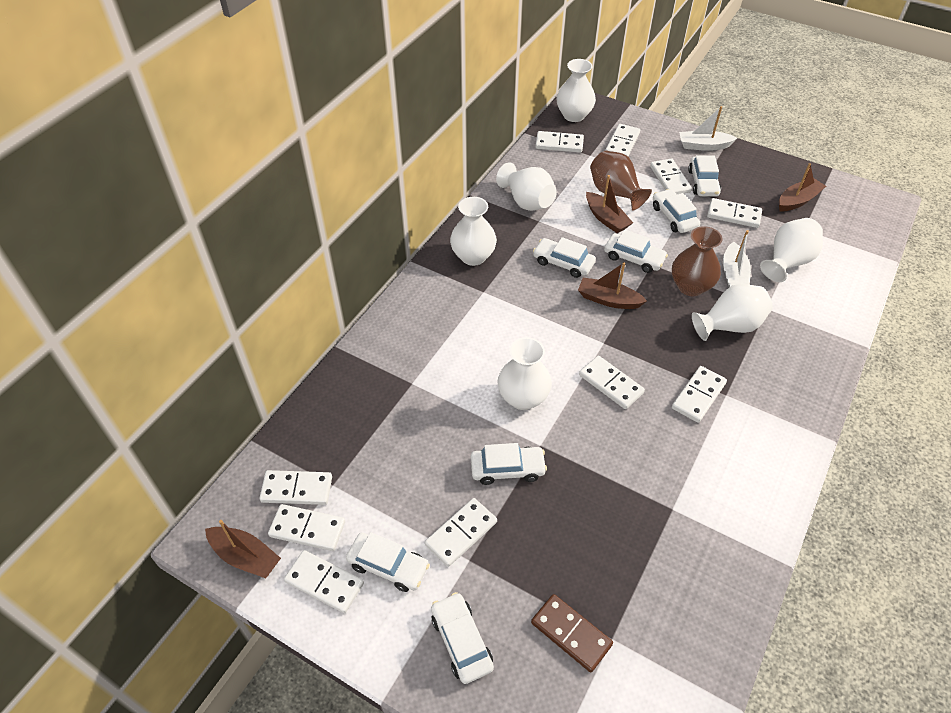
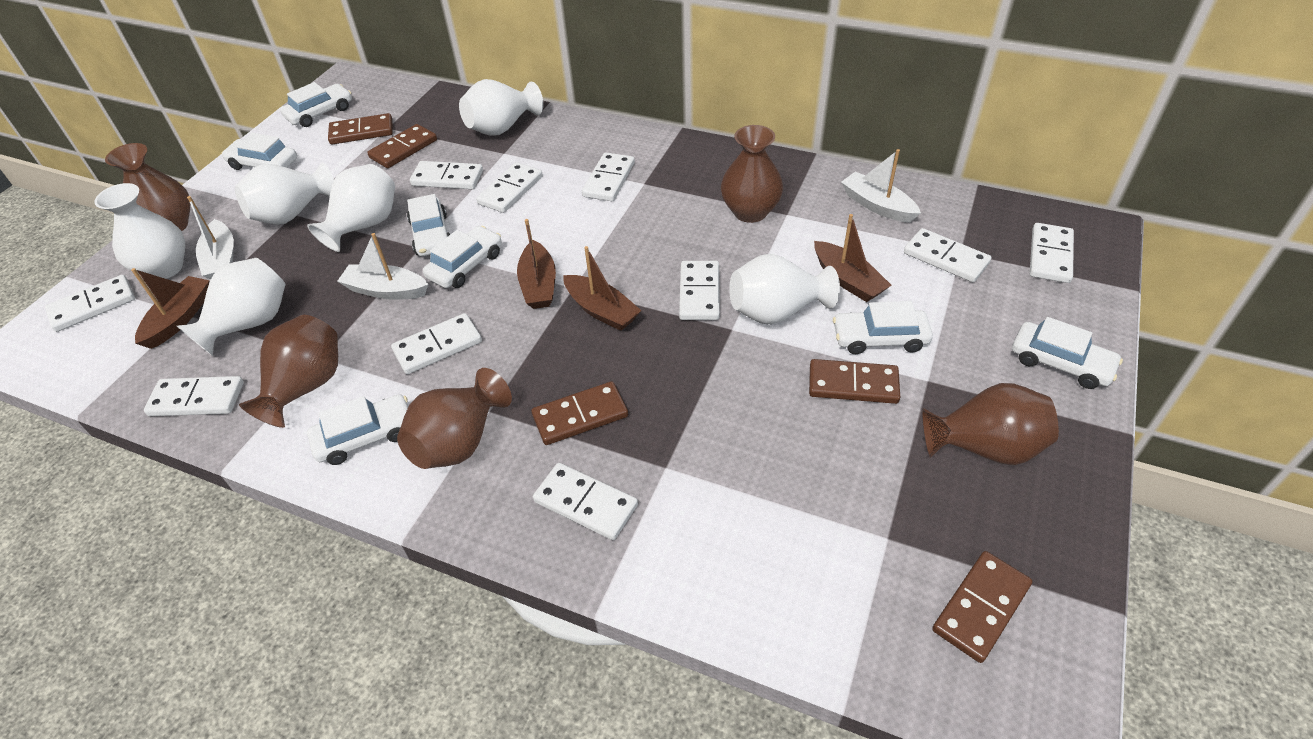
brown domino: [531,594,613,672] = 1 -> [328,113,393,145] [367,124,437,168] [531,381,628,445] [809,359,900,404] [932,551,1032,663] = 5
brown vase: [590,151,652,210] [672,226,722,296] = 2 -> [105,143,190,231] [239,315,338,428] [397,368,512,469] [721,125,783,223] [922,383,1059,466] = 5
white boat: [679,106,737,151] [723,230,751,287] = 2 -> [187,196,234,280] [337,233,429,300] [841,149,921,223] = 3

